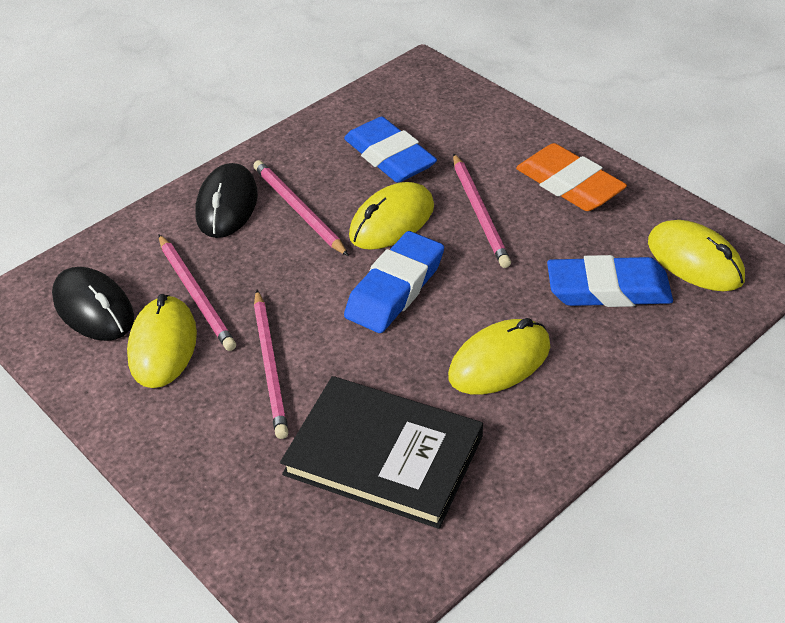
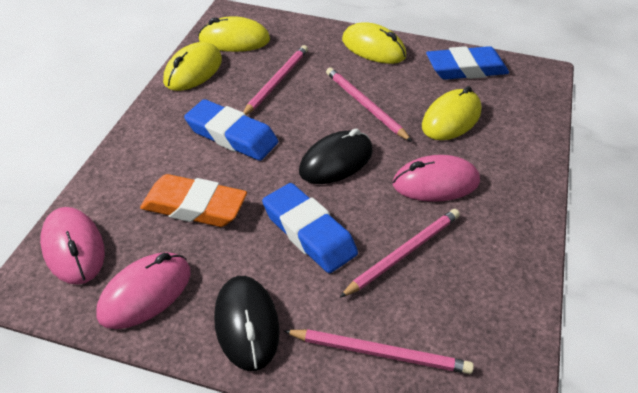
black book: [280,376,483,529] = 1 -> none = 0
pink mouse: none = 0 -> [40,207,105,285] [96,252,191,329] [393,155,480,202] = 3

